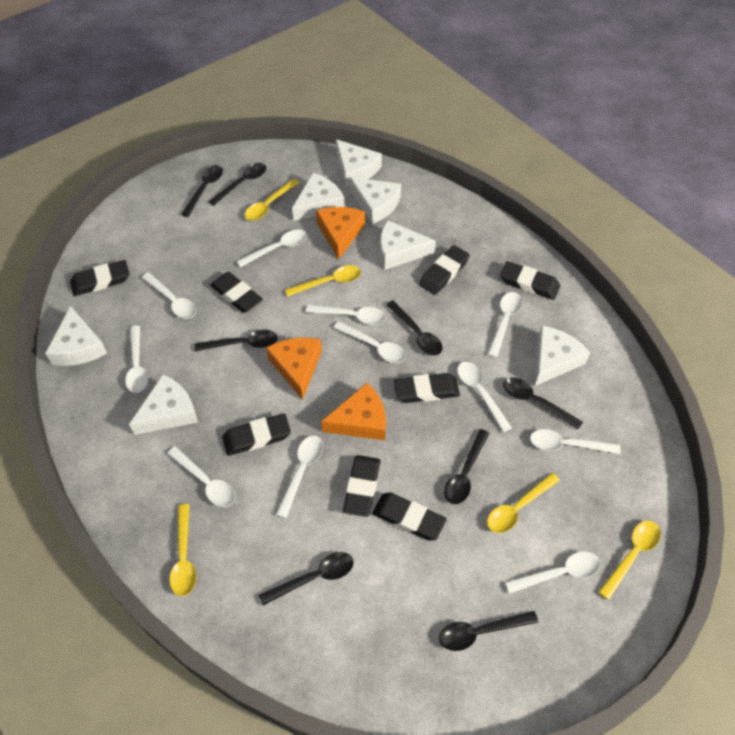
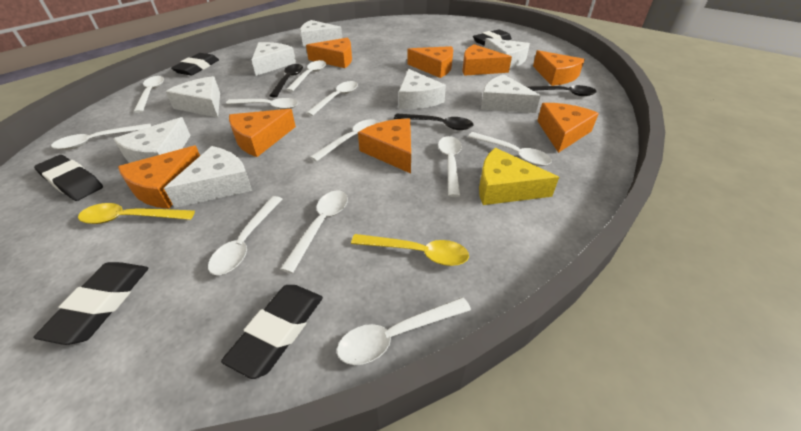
black eraser: [70,260,129,296] [210,272,263,313] [222,413,291,456] [343,455,381,517] [372,493,447,540] [394,373,460,403] [419,245,470,295] [500,261,560,300] = 8 -> [33,262,149,345] [34,155,103,201] [171,53,219,76] [221,285,323,379] [473,29,512,46] = 5
black spoon: [181,165,223,217] [195,330,278,351] [208,163,266,206] [259,552,354,606] [386,300,442,355] [439,611,538,651] [444,429,489,504] [503,377,583,429] = 8 -> [269,64,303,98] [394,113,473,130] [526,85,597,96] = 3
orange cheese: [266,338,322,400] [316,207,365,260] [321,383,386,440] = 3 -> [118,146,200,209] [229,109,296,157] [306,38,352,68] [358,119,411,174] [407,46,453,78] [463,44,512,76] [533,50,585,86] [537,103,599,153] = 8
white cheese: [45,306,107,366] [129,374,198,435] [292,173,344,221] [336,139,382,187] [350,177,401,224] [380,220,436,270] [535,326,590,386] = 7 -> [114,117,191,163] [164,146,252,208] [166,76,220,118] [252,42,296,76] [300,20,342,47] [399,69,446,109] [481,75,541,113] [484,38,530,68] = 8
yellow cheese: none = 0 -> [479,148,559,205] = 1
yellow spoon: [169,504,196,596] [245,179,299,221] [285,265,361,296] [487,473,560,533] [598,521,661,600] = 5 -> [78,203,195,224] [351,234,469,266] = 2

